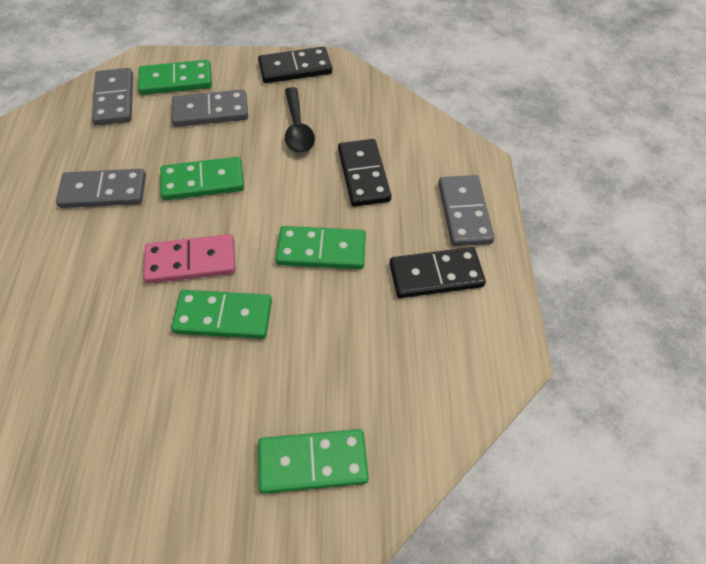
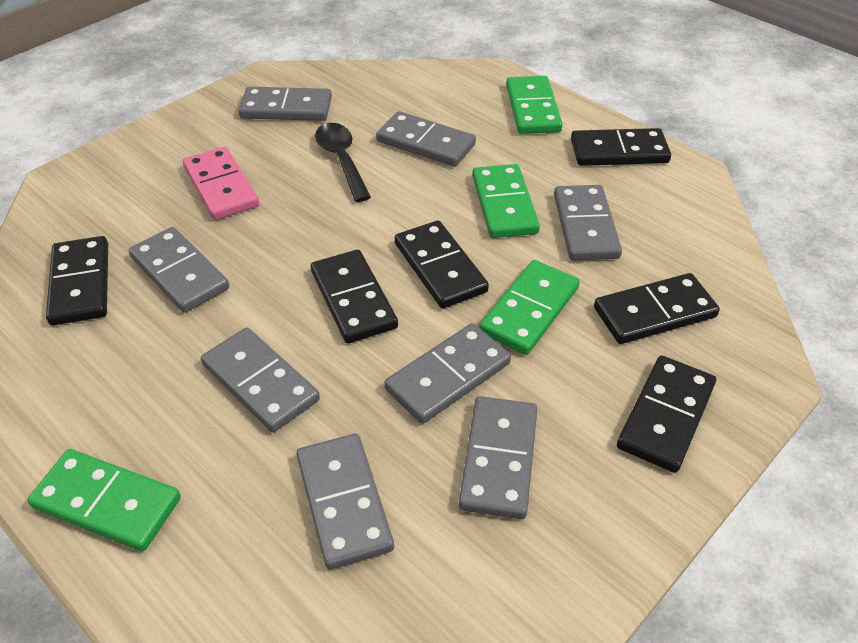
black domino: [258,47,332,83] [338,139,391,207] [389,247,486,298] = 3 -> [46,236,108,326] [311,250,398,343] [395,220,489,308] [571,128,671,166] [594,273,720,344] [617,355,716,473] = 6
green domino: [138,60,212,95] [160,157,244,200] [171,290,272,339] [258,429,369,494] [276,226,366,269] = 5 -> [27,449,181,551] [472,164,540,238] [479,260,580,355] [506,76,563,134] = 4
grey domino: [56,169,146,208] [92,68,133,125] [172,90,248,127] [438,175,495,246] = 4 -> [129,227,229,313] [201,328,320,432] [239,87,332,121] [297,434,394,570] [376,111,476,167] [384,323,511,424] [459,396,537,519] [554,185,622,261] = 8

